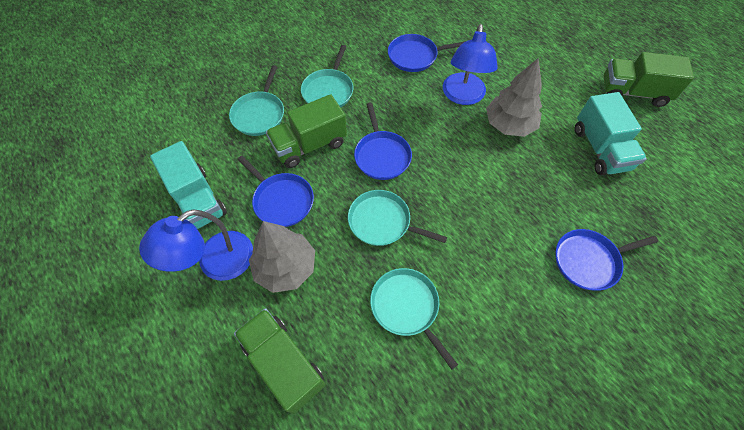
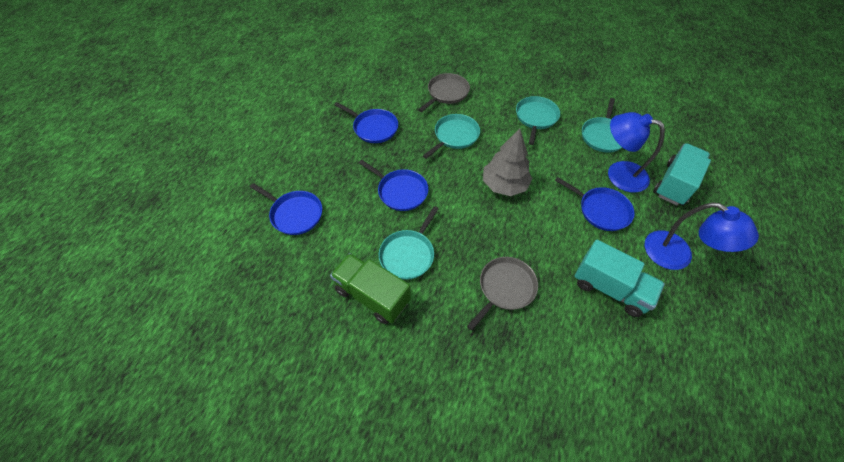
green truck: [234,308,326,414] [266,94,347,168] [603,52,694,107] = 3 -> [330,253,411,324] = 1
grey pan: none = 0 -> [418,73,470,112] [467,257,538,330] = 2
grey tree: [249,221,315,293] [486,58,542,137] = 2 -> [483,128,532,196] = 1

